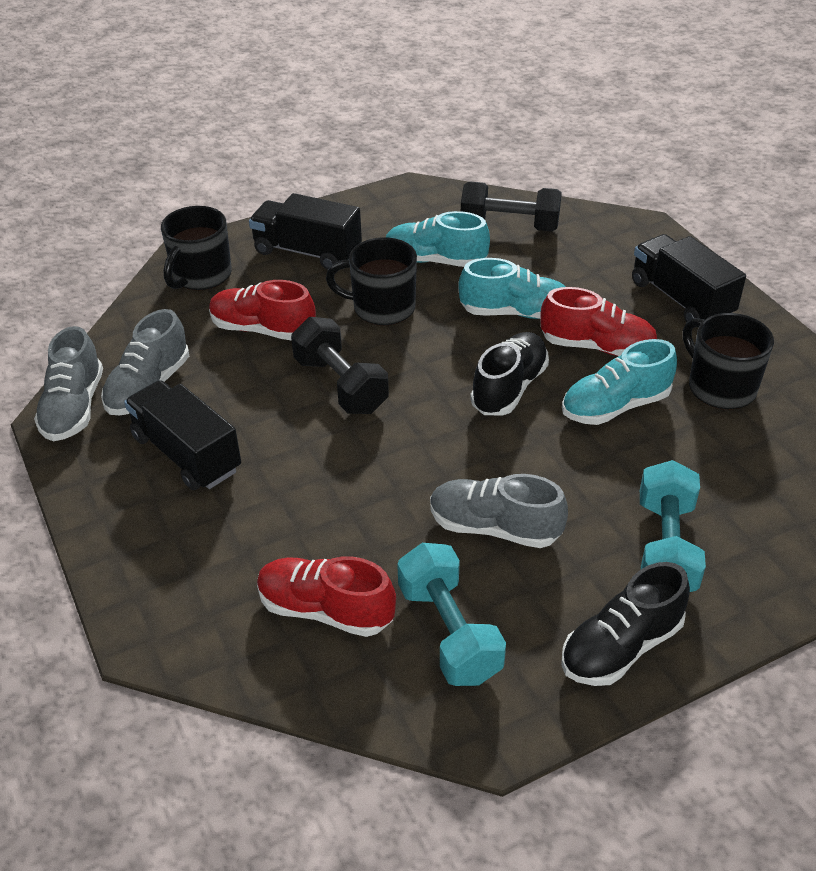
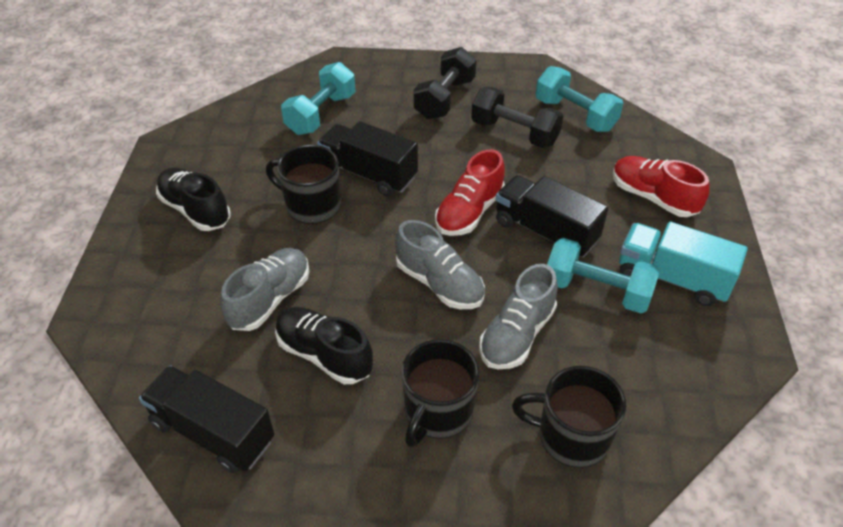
red shoe: [209,280,316,341] [257,556,396,637] [540,287,657,356] = 3 -> [435,149,505,236] [613,156,710,217] = 2
turquoise dumbbell: [397,543,506,686] [640,460,706,592] = 2 -> [281,62,356,135] [535,66,623,132] [547,238,660,313] = 3
turquoise shoe: [386,211,490,267] [458,258,566,319] [562,339,677,425] = 3 -> none = 0
turquoise truck: none = 0 -> [619,221,748,306] = 1

